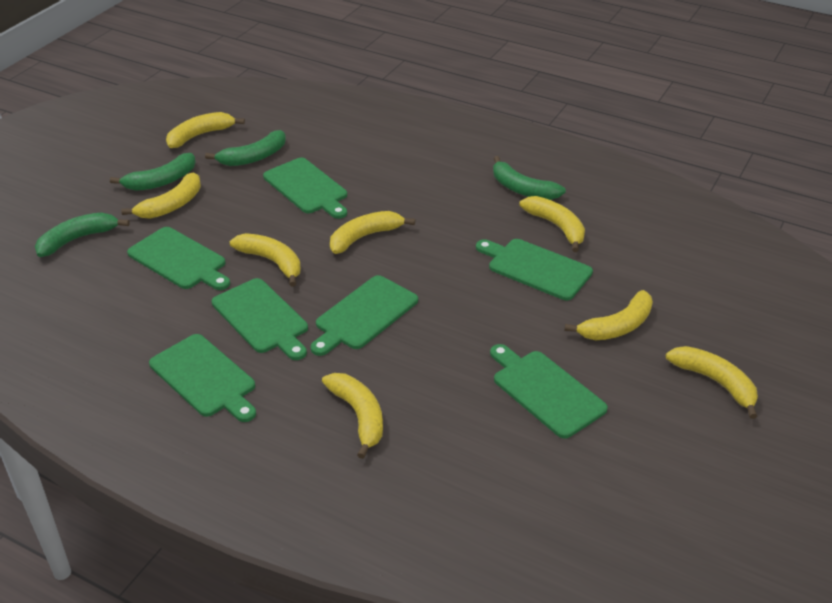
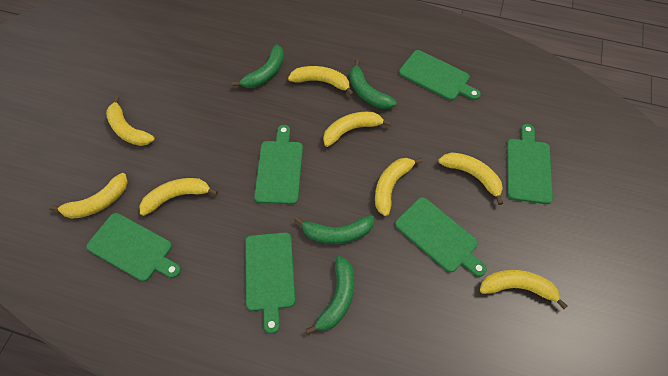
green cutting board: [127,227,230,290] [149,334,256,422] [212,278,308,360] [263,158,347,219] [310,275,418,356] [476,239,593,300] [490,344,608,439] = 7 -> [86,213,181,282] [245,232,295,334] [254,125,303,204] [395,197,487,277] [399,50,481,101] [507,124,553,204] = 6

